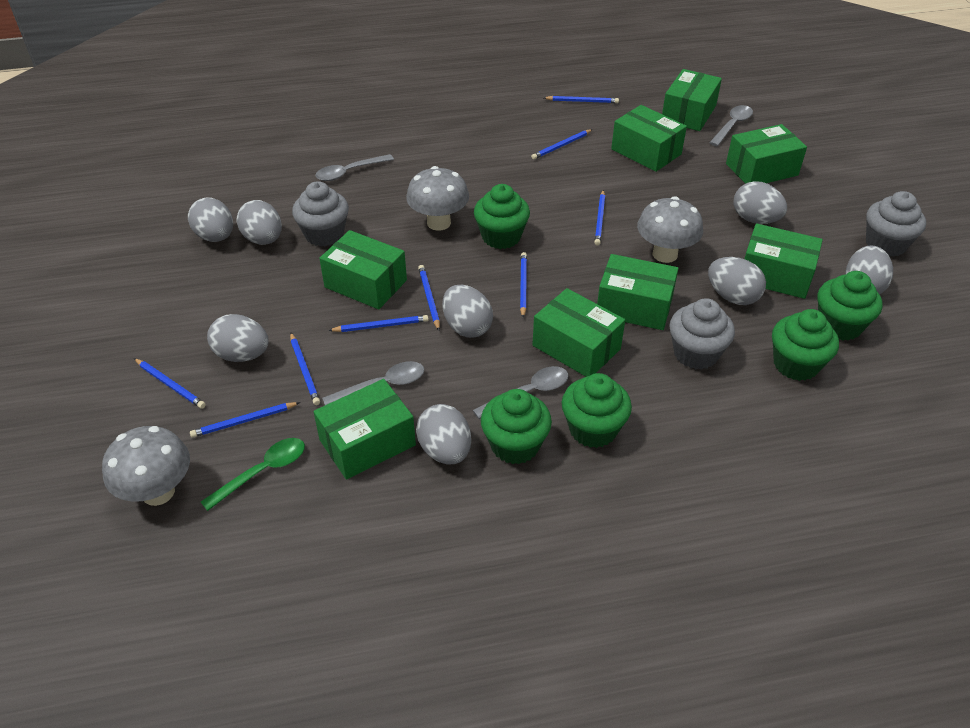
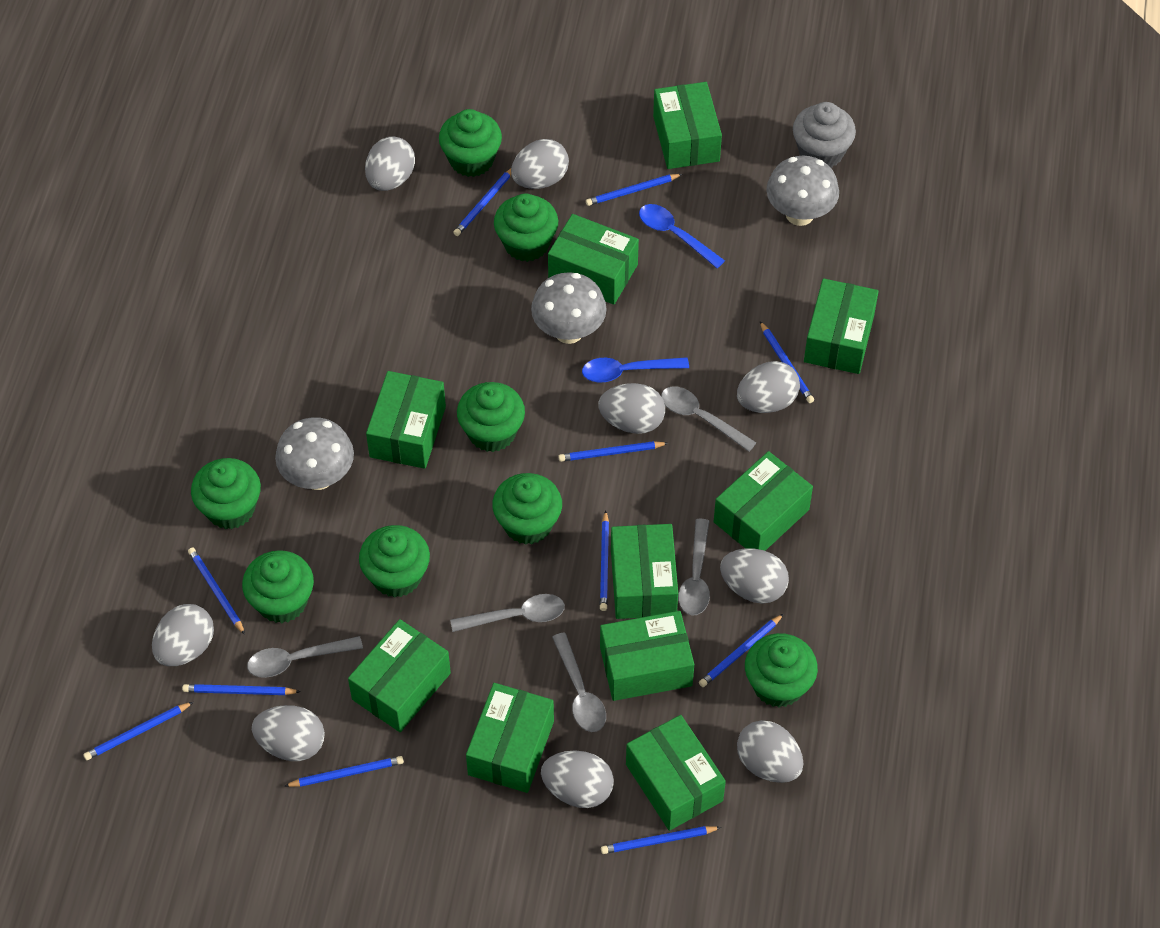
blue pencil: [134,358,206,409] [190,402,300,438] [290,333,320,405] [328,315,429,332] [418,265,440,331] [520,252,527,318] [531,129,593,160] [544,96,619,103] [594,190,605,245] = 9 -> [83,702,193,760] [182,684,301,695] [188,548,245,635] [285,756,404,787] [453,169,511,236] [558,441,668,462] [586,174,682,206] [600,510,609,611] [601,826,721,854] [699,614,784,687] [760,321,814,403] = 11
blue spoon: none = 0 -> [582,357,689,382] [639,204,725,268] = 2
green box: [313,379,416,480] [319,230,407,309] [532,288,625,377] [597,254,679,330] [611,105,687,172] [662,69,722,131] [726,124,807,184] [745,223,823,299] = 8 -> [348,619,451,732] [366,371,446,469] [466,683,554,793] [548,214,639,305] [600,611,694,701] [611,524,678,619] [626,715,726,831] [653,82,722,169] [714,451,813,551] [804,278,879,374] = 10
green cupcake: [474,184,530,249] [481,389,552,464] [562,373,632,448] [772,309,839,381] [818,271,883,341] = 5 -> [191,458,261,529] [242,550,314,623] [359,525,430,598] [439,109,502,177] [457,382,525,452] [492,473,562,545] [494,193,558,262] [745,633,818,708] = 8
green spoon: [201,438,305,511] = 1 -> none = 0
grey cupcake: [292,181,349,246] [669,298,735,370] [866,191,926,257] = 3 -> [793,102,856,168] = 1
grey egg: [188,197,233,242] [207,314,269,362] [237,200,282,245] [416,404,471,464] [443,285,493,338] [708,257,766,305] [733,181,787,224] [845,246,893,295] = 8 -> [152,604,214,666] [252,705,325,761] [365,136,415,191] [511,139,569,189] [541,751,614,808] [598,383,665,434] [720,548,789,604] [737,361,800,413] [737,720,803,783] = 9
grey spoon: [315,154,394,181] [322,361,424,405] [473,366,568,419] [709,105,753,146] = 4 -> [247,636,363,678] [450,594,565,632] [552,633,606,732] [661,387,756,452] [678,519,710,616] = 5

